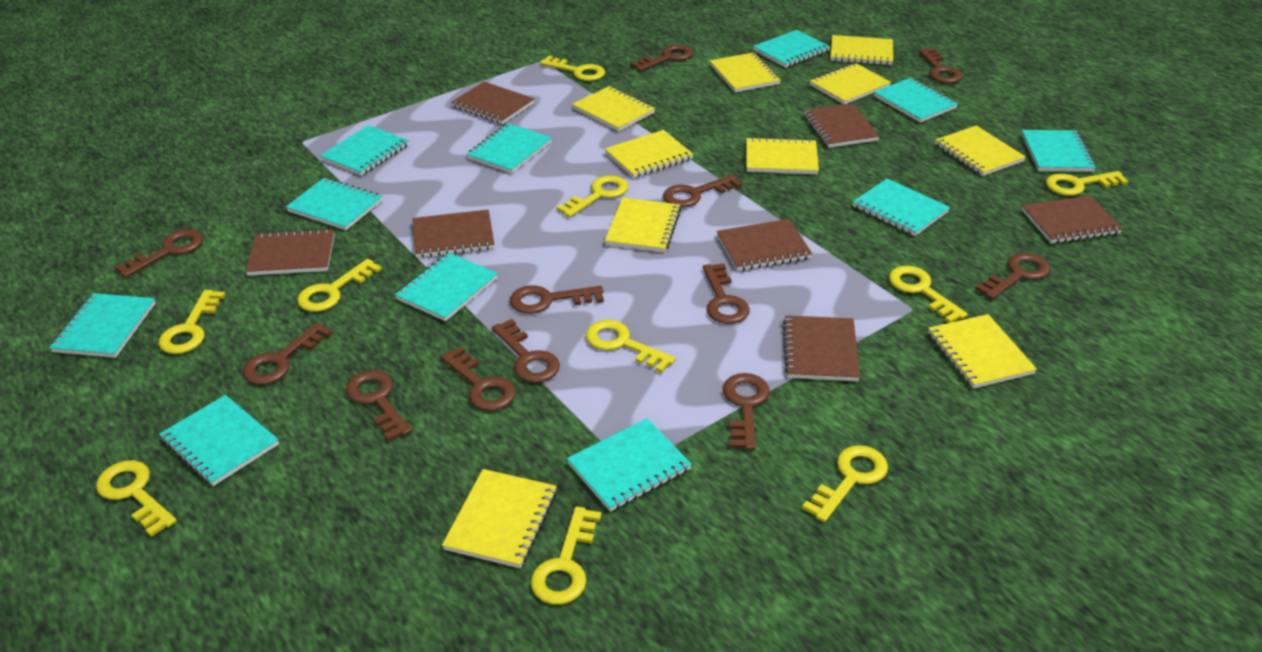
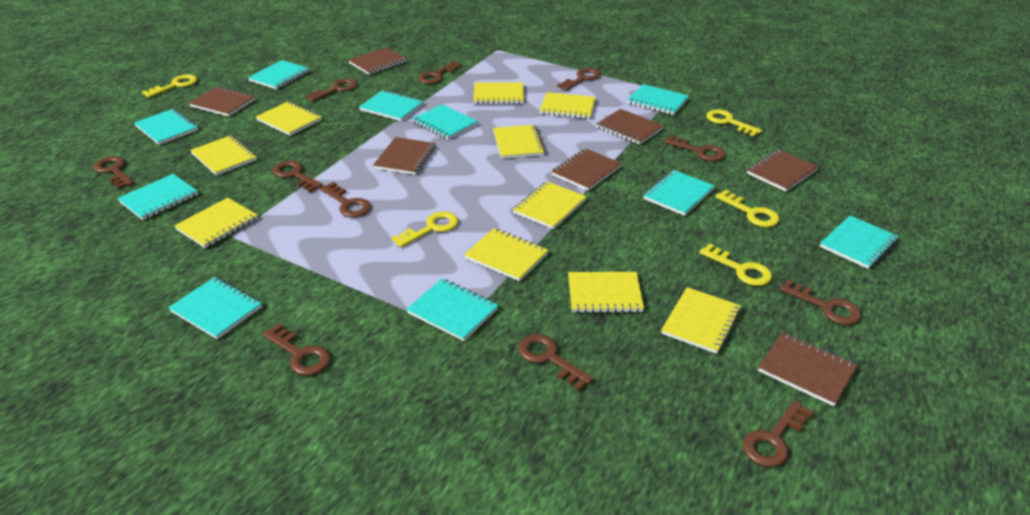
brown key: [114,229,203,278] [243,322,333,385] [346,370,412,442] [440,346,516,411] [492,319,560,383] [510,285,604,314] [631,44,693,72] [663,175,742,207] [703,263,750,324] [723,373,770,450] [919,48,963,83] [975,253,1050,300] = 12 -> [94,156,134,189] [262,323,331,376] [273,161,323,192] [305,79,357,102] [320,182,371,217] [418,61,462,84] [518,334,594,391] [557,68,601,91] [664,135,726,161] [743,400,814,467] [780,279,862,325] = 11
turquoise notebook: [49,293,156,358] [159,395,279,486] [286,178,382,230] [320,125,409,176] [395,253,498,321] [467,123,552,173] [567,418,692,512] [753,30,830,68] [853,178,950,236] [874,78,958,123] [1021,130,1096,172] = 11 -> [117,174,198,220] [134,109,198,145] [168,277,262,339] [248,60,309,89] [359,90,424,121] [406,279,498,341] [412,104,478,140] [627,84,689,115] [643,170,715,216] [820,216,899,269] = 10
yellow key: [96,460,177,537] [159,290,226,354] [297,259,382,312] [531,506,601,605] [540,56,605,81] [557,175,628,217] [586,320,676,373] [802,445,888,522] [889,266,968,323] [1046,171,1128,196] = 10 -> [142,74,197,98] [391,212,458,247] [699,243,772,286] [706,110,762,137] [715,190,779,227] = 5

